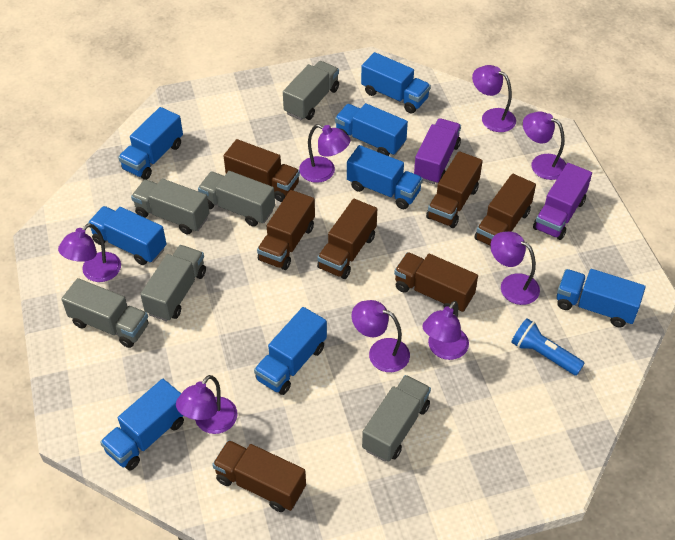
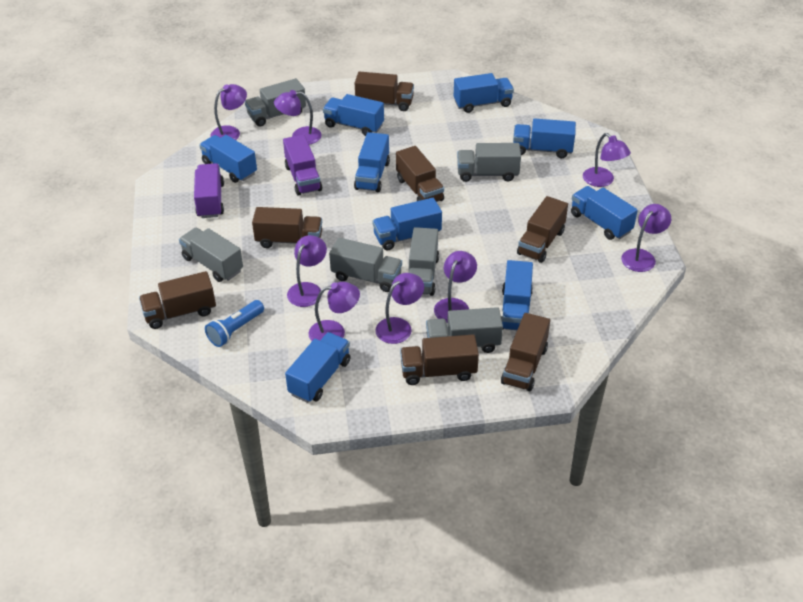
blue truck: [88,206,166,265] [100,379,184,470] [118,107,183,180] [254,307,327,395] [335,103,408,156] [347,145,423,209] [361,52,431,113] [557,269,646,327] = 8 -> [199,135,257,183] [285,332,351,403] [323,94,384,136] [354,132,390,192] [372,198,442,250] [454,73,514,113] [501,260,533,330] [513,118,576,158] [571,186,638,240] = 9

